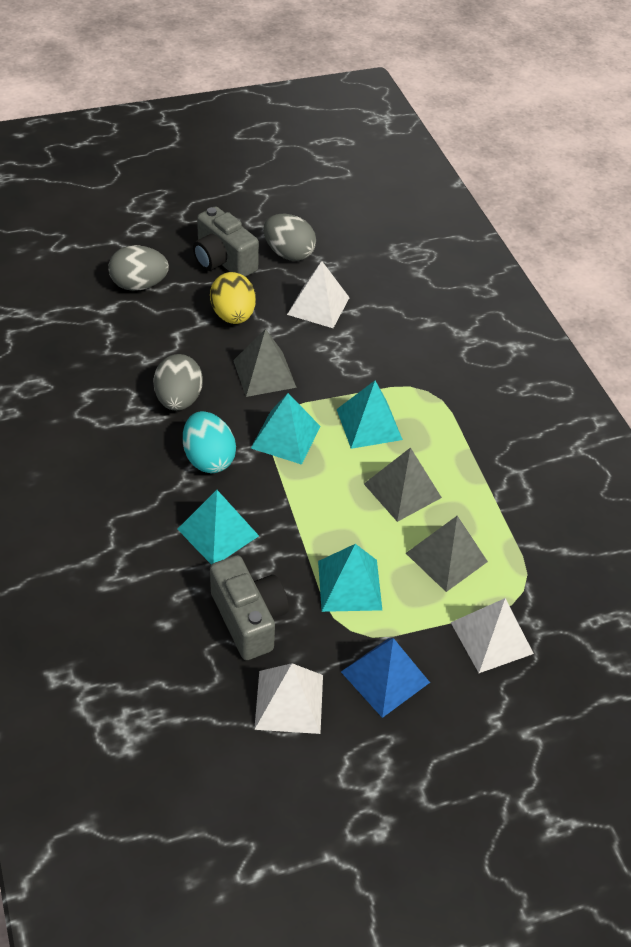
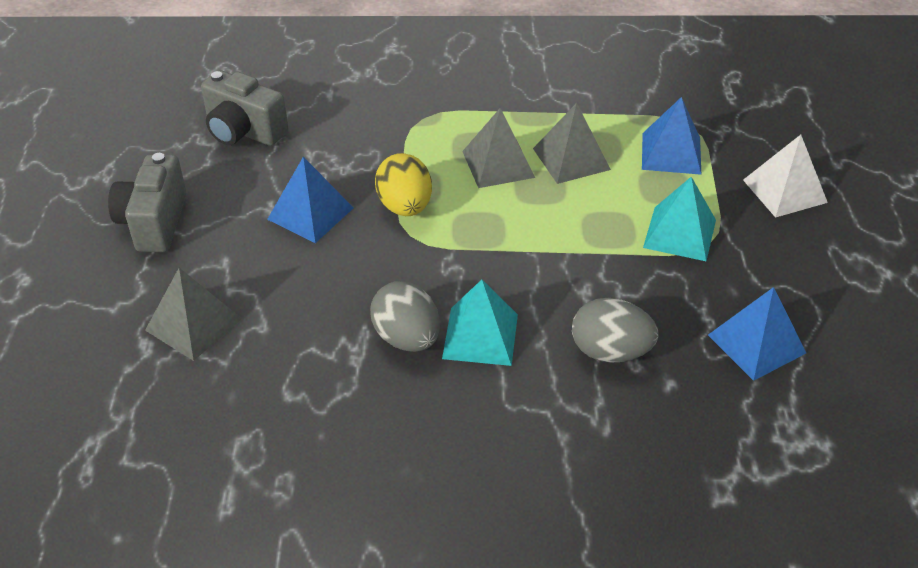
blue pyramid: [341,638,430,718] = 1 -> [267,157,354,243] [642,97,701,175] [708,287,806,381] = 3
grey egg: [108,245,169,291] [153,354,203,411] [263,214,316,261] = 3 -> [370,281,440,352] [572,298,658,363] = 2
turquoise egg: [183,411,236,473] = 1 -> none = 0
turquoise pyramid: [177,490,259,565] [251,393,321,465] [318,544,382,612] [337,381,403,449] = 4 -> [442,280,518,366] [643,177,716,261] = 2
white pyramid: [254,663,323,734] [287,261,350,328] [451,598,534,673] = 3 -> [743,135,828,218] = 1

